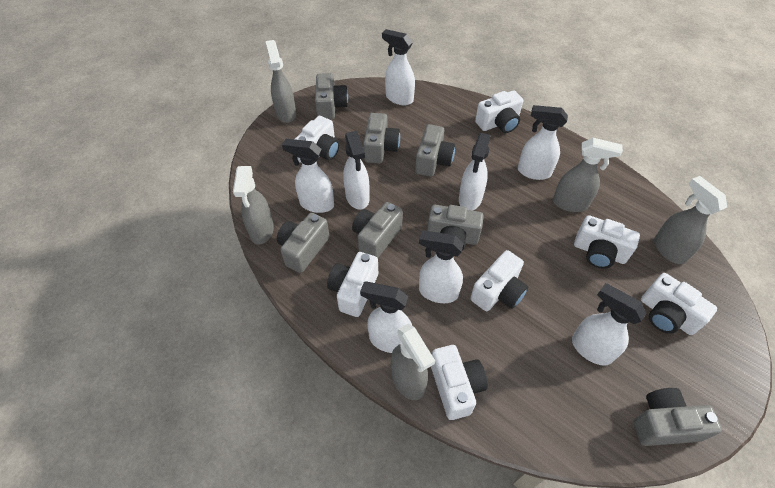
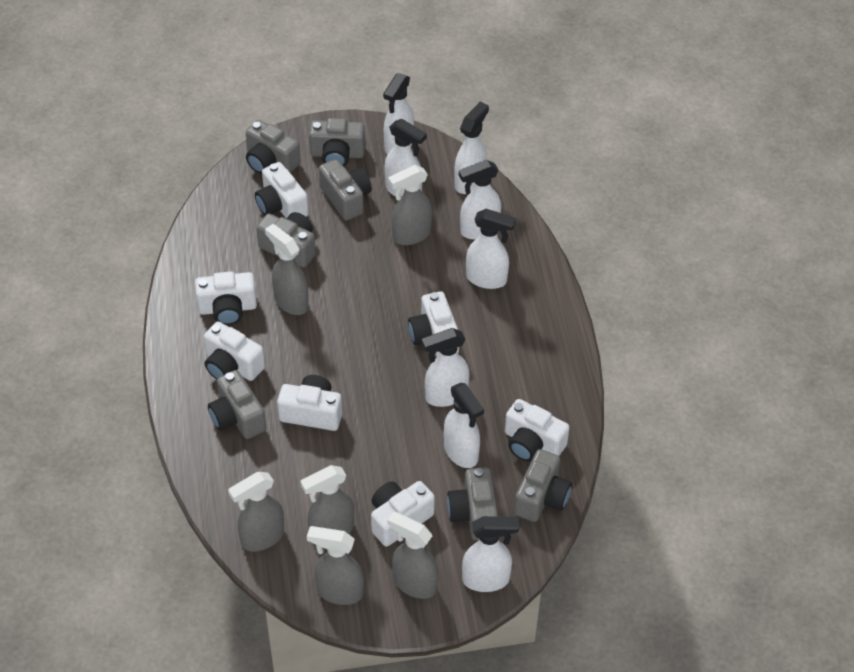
grey spray bottle: [233,166,274,245] [266,40,296,123] [391,323,435,400] [553,138,623,212] [654,176,727,264] = 5 -> [228,472,284,551] [265,224,309,315] [300,465,354,534] [307,526,364,605] [387,512,438,599] [388,165,432,245] = 6

